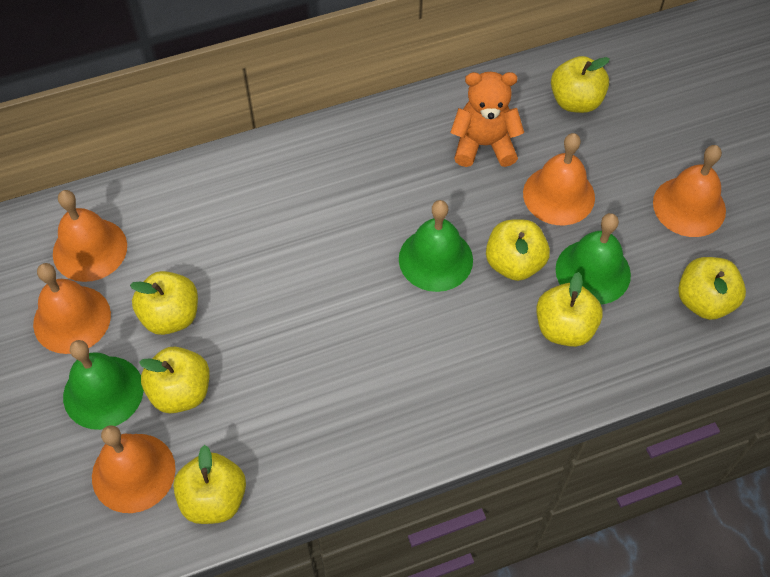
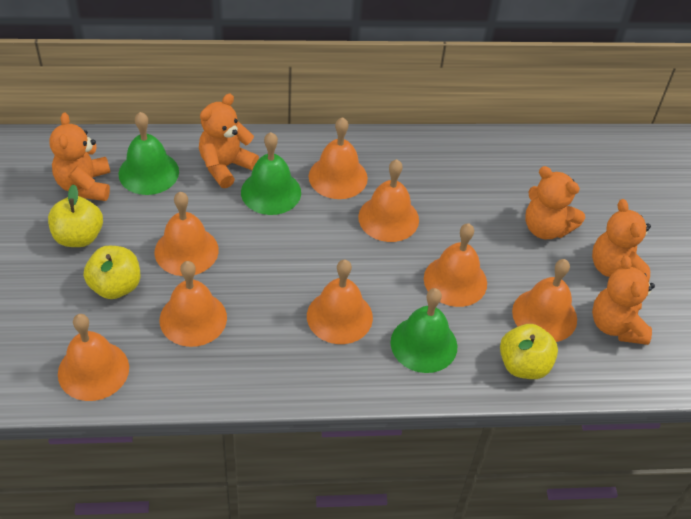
orange bell: [33,263,111,354] [53,190,127,282] [92,425,176,513] [523,133,595,225] [653,145,726,237] = 5 -> [58,314,129,401] [155,192,219,276] [160,261,227,347] [307,259,373,344] [309,117,368,199] [358,159,419,242] [424,223,487,307] [512,259,577,342] = 8
orange teddy bear: [450,72,524,167] = 1 -> [49,113,110,201] [199,94,259,188] [525,166,585,239] [592,199,651,282] [592,255,655,345] = 5
yellow apple: [130,271,198,335] [139,347,210,413] [173,445,246,524] [486,219,550,281] [537,272,603,347] [551,56,610,113] [678,257,746,320] = 7 -> [48,184,103,247] [84,246,140,299] [500,324,558,379] = 3

